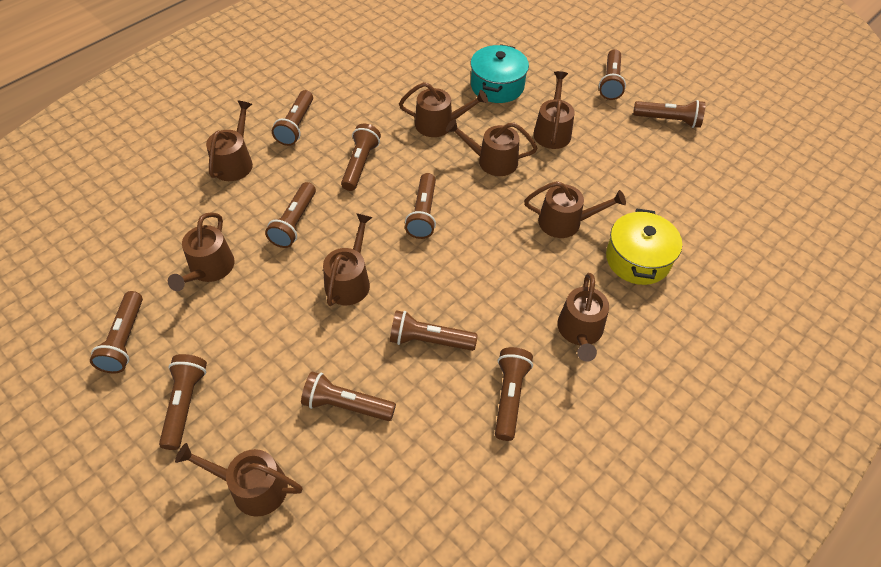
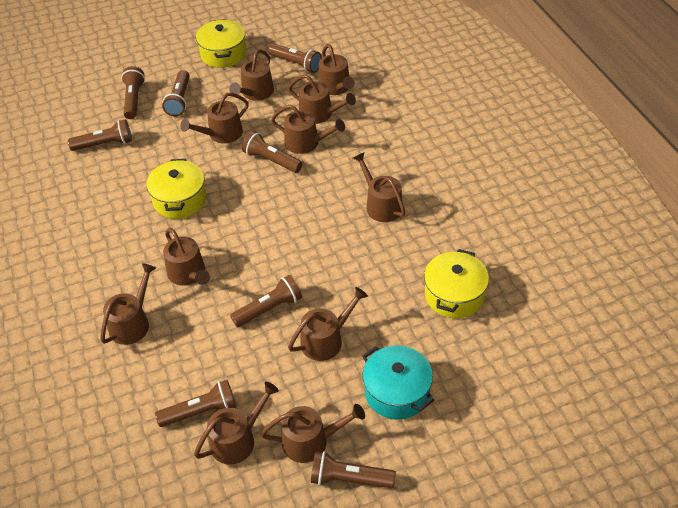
brown flashlight: [90,291,143,374] [159,354,207,450] [265,182,316,248] [272,90,313,146] [301,371,396,421] [341,124,381,191] [390,310,478,351] [405,173,436,239] [495,347,533,441] [599,49,626,100] [633,100,705,128] = 11 -> [68,119,132,151] [121,66,145,119] [155,380,236,427] [162,70,190,117] [230,275,302,327] [242,131,302,173] [268,44,322,73] [311,451,396,488] = 8
brown watering can: [168,212,235,291] [175,443,303,517] [206,100,253,181] [323,213,373,306] [399,82,488,137] [446,119,537,176] [524,181,626,238] [533,71,575,149] [557,273,609,362] = 9 -> [100,263,156,345] [163,228,210,286] [180,93,249,143] [194,382,279,465] [229,49,274,101] [261,404,365,463] [271,104,345,154] [288,74,356,124] [288,287,368,361] [318,44,354,95] [353,152,405,222] = 11
yellow pot: [606,209,682,285] = 1 -> [146,159,207,219] [196,19,246,68] [424,249,489,318] = 3

